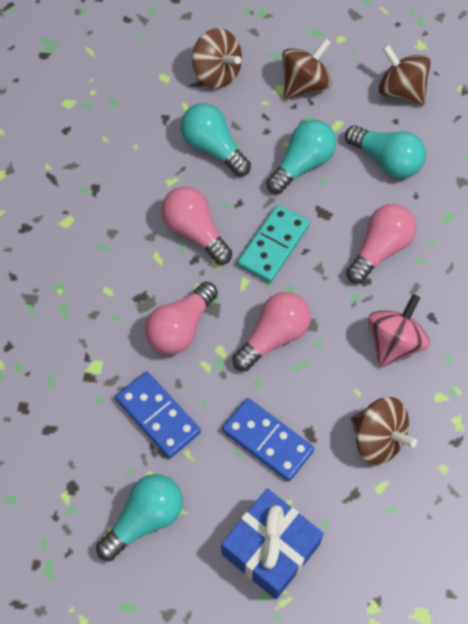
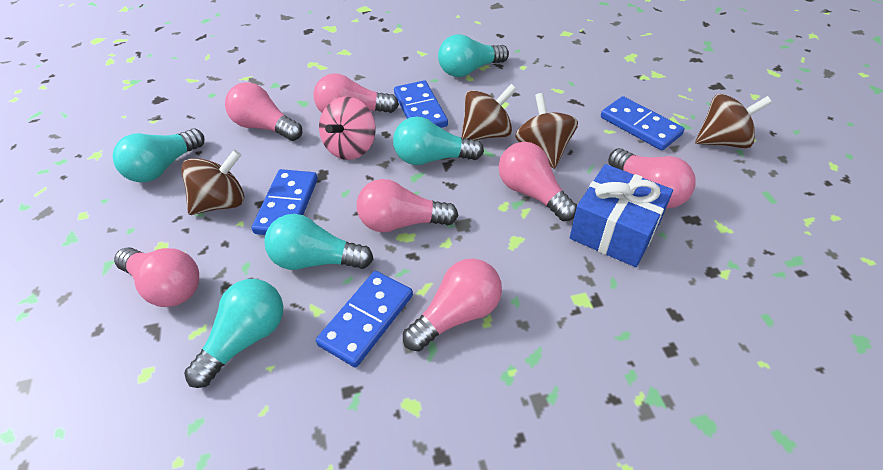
blue domino: [115,371,201,458] [222,398,314,481] = 2 -> [252,169,318,235] [316,271,413,367] [394,80,448,128] [601,96,685,150] = 4
pink light bulb: [145,282,218,354] [161,186,232,265] [232,292,311,371] [346,204,416,284] = 4 -> [114,247,199,307] [225,82,302,141] [313,73,399,113] [357,179,458,232] [403,258,502,352] [498,142,577,221] [609,148,696,209] = 7
turquoise domino: [238,205,310,283] = 1 -> none = 0
turquoise light bulb: [96,474,183,561] [180,103,251,176] [266,119,337,194] [345,125,426,178] = 4 -> [113,128,205,182] [184,279,283,388] [264,214,373,270] [393,116,484,165] [438,34,509,77] = 5

